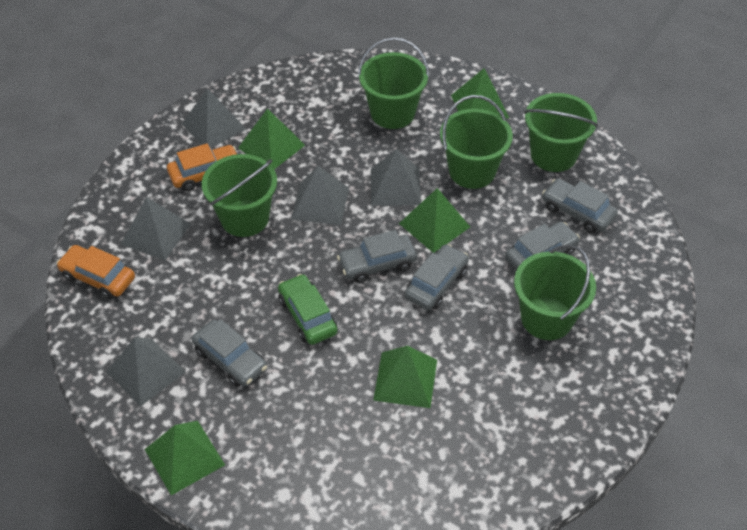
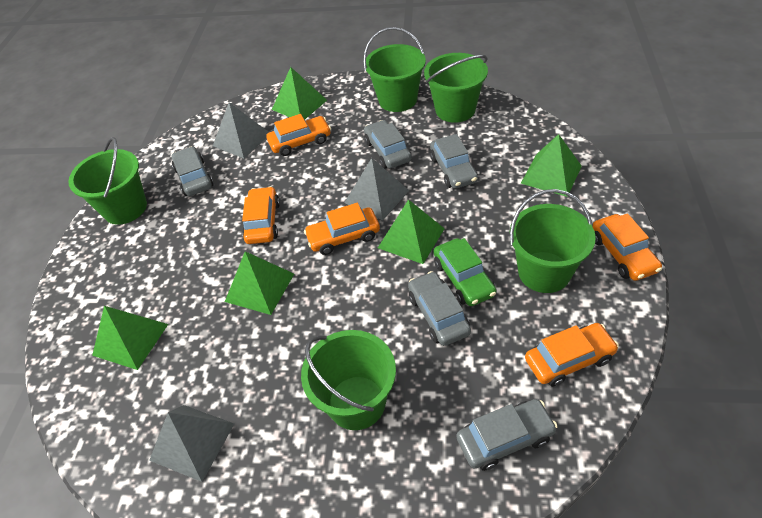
grey pyramid: [106,337,185,407] [121,197,191,260] [182,88,247,148] [291,166,349,225] [371,149,421,206] = 5 -> [149,405,234,482] [213,102,269,159] [344,158,409,220] = 3
orange car: [56,245,135,299] [167,143,237,191] = 2 -> [242,186,280,244] [267,114,331,156] [304,203,380,255] [525,323,619,387] [592,213,662,281] = 5

